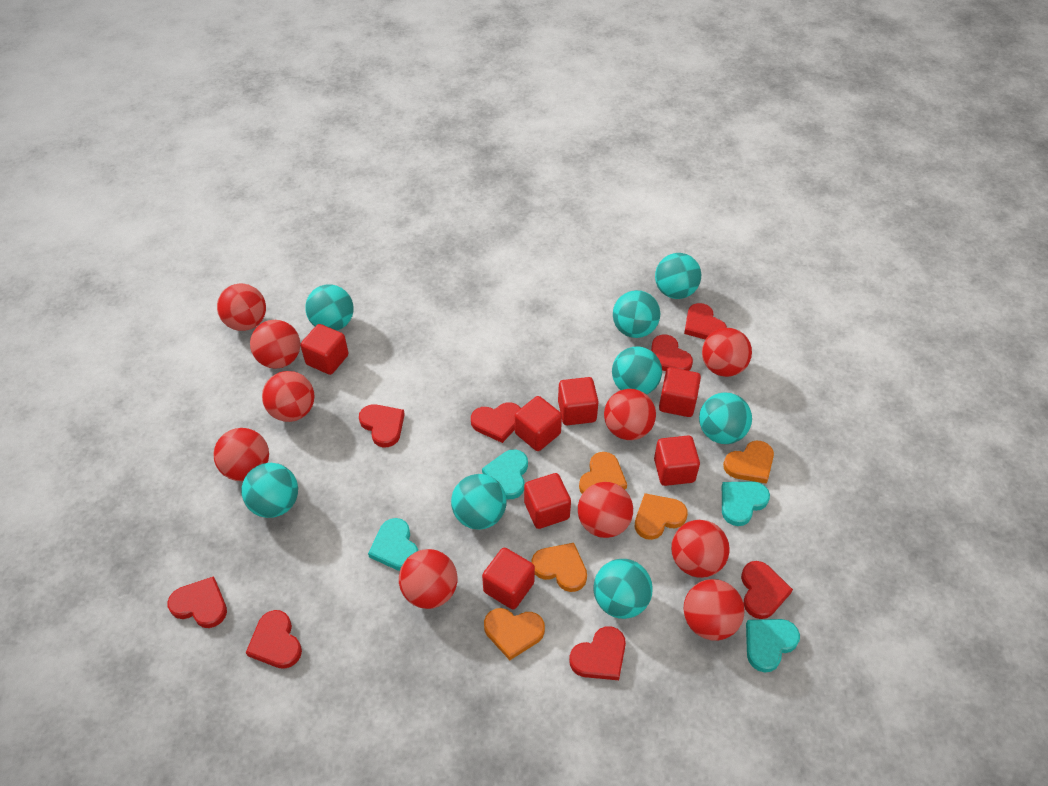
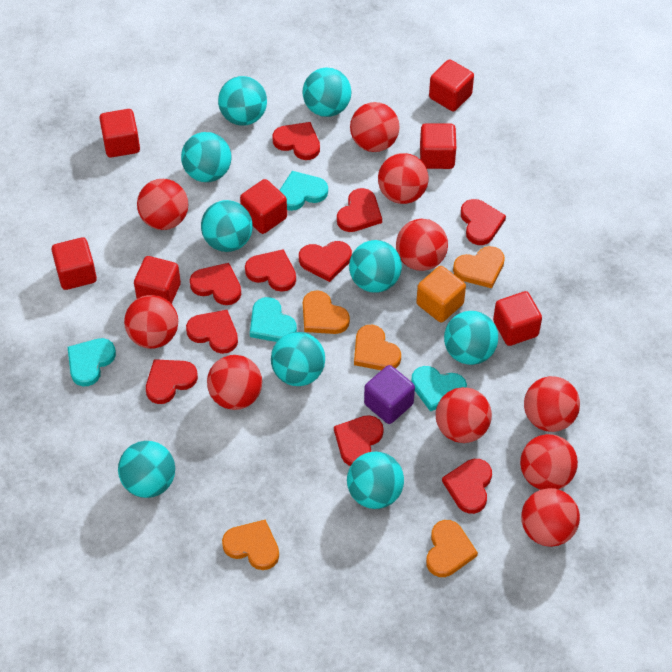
orange cube: none = 0 -> [416,266,466,322] = 1
purple cube: none = 0 -> [364,365,415,424] = 1
red heart: [168,576,227,628] [246,610,302,669] [359,404,405,447] [471,403,521,443] [569,626,626,680] [651,335,693,371] [684,303,727,340] [741,561,793,619] = 8 -> [146,359,198,404] [186,310,238,354] [190,263,241,305] [245,249,296,292] [272,122,320,160] [299,241,352,282] [334,415,384,466] [337,188,382,232] [442,459,492,514] [461,199,506,245] = 10
turquoise ball: [241,463,298,518] [305,284,354,331] [451,474,506,530] [593,559,653,619] [612,347,662,394] [613,290,660,338] [655,253,701,299] [699,393,752,444] = 8 -> [118,441,175,498] [181,132,231,182] [201,200,253,252] [218,76,267,126] [271,332,325,386] [303,68,351,117] [347,451,404,509] [349,240,402,293] [444,311,498,365] = 9

